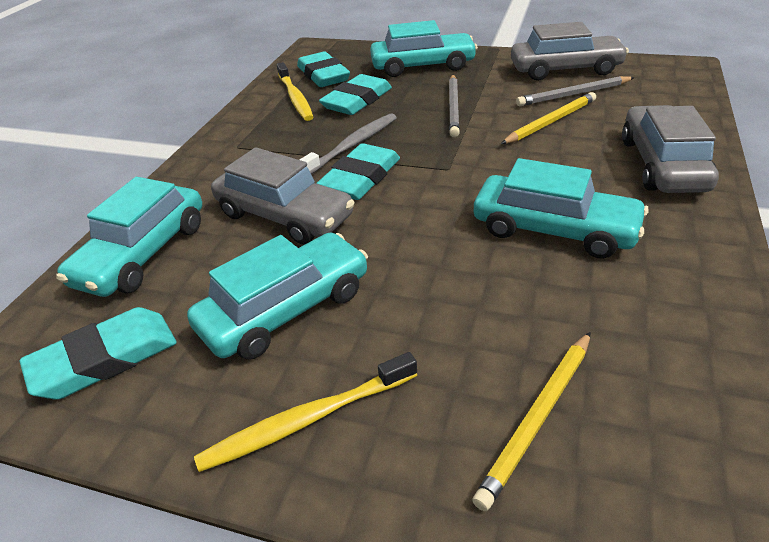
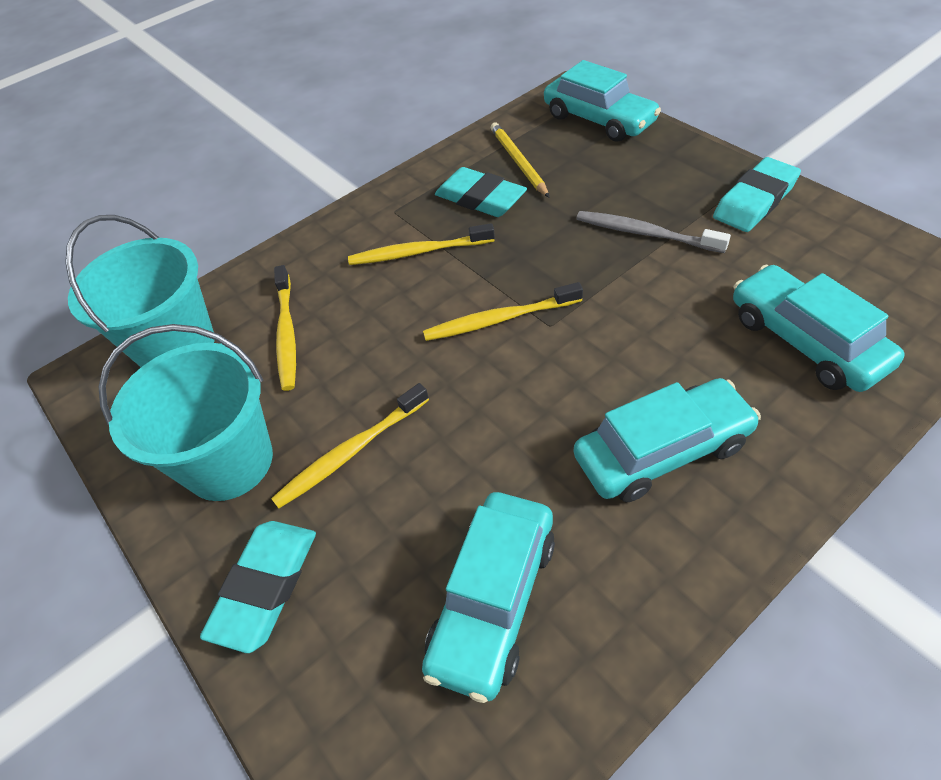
grey car: [211,147,355,245] [511,22,629,81] [622,105,719,193] = 3 -> none = 0
grey pencil: [449,75,460,137] [516,76,635,106] = 2 -> none = 0
turquoise bucket: none = 0 -> [65,215,214,367] [98,324,273,501] = 2
turquoise eraser: [19,307,177,399] [297,51,350,87] [316,143,400,200] [319,74,392,115] = 4 -> [200,521,316,653] [435,167,527,217] [713,157,801,232] = 3
yellow pencil: [472,332,591,511] [501,92,596,144] = 2 -> [491,123,550,198] = 1
yellow toothbrush: [194,352,417,472] [277,62,313,121] = 2 -> [271,383,429,509] [274,265,296,391] [348,223,495,265] [423,282,583,341] = 4

